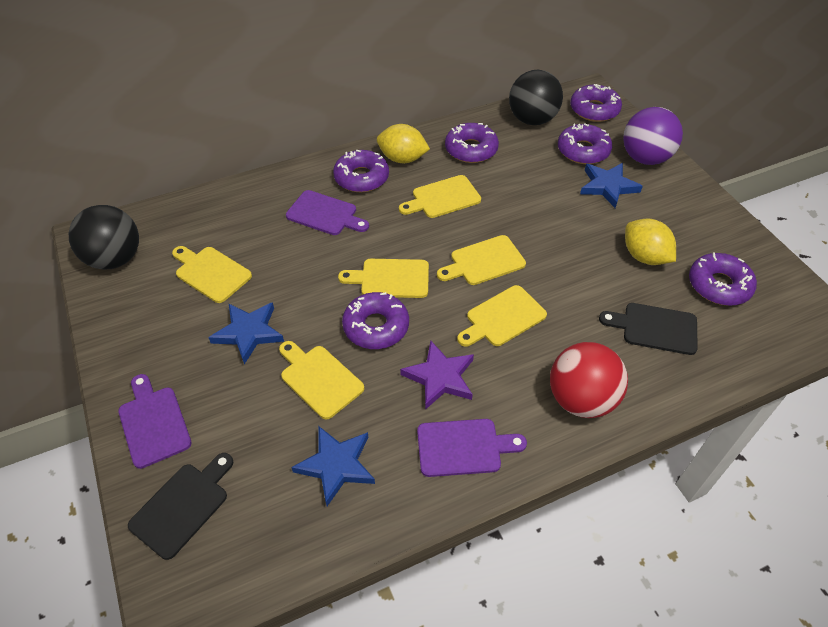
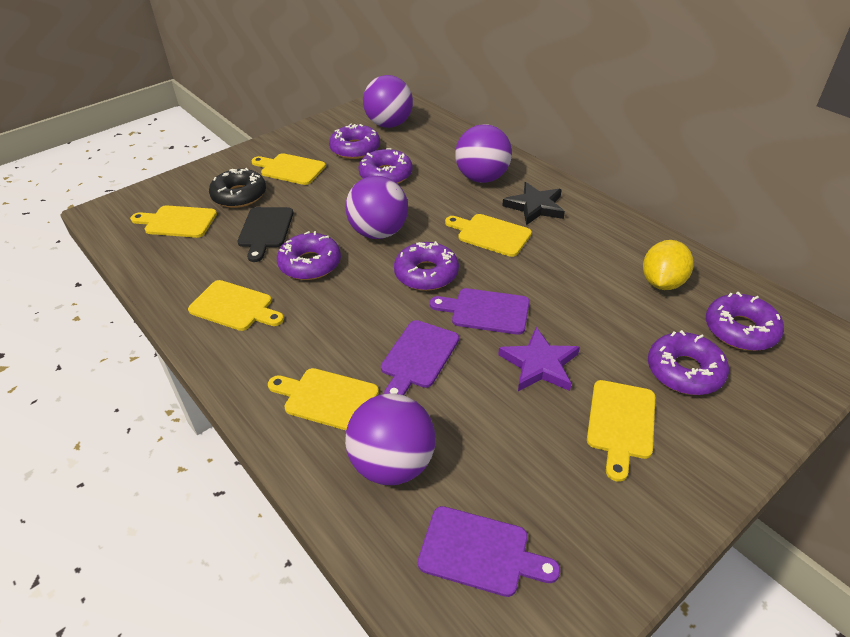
black ball: [69,205,139,270] [509,70,563,125] = 2 -> none = 0
black cutting board: [128,453,233,560] [599,303,698,355] = 2 -> [237,207,293,262] = 1
black donut: none = 0 -> [209,168,266,208] = 1
black star: none = 0 -> [502,182,565,225] = 1
blue star: [208,302,284,365] [291,426,375,506] [580,163,643,208] = 3 -> none = 0
purple ball: [623,107,683,165] = 1 -> [345,176,408,239] [345,393,436,485] [363,75,413,128] [455,124,512,183] = 4
red ball: [550,342,628,418] = 1 -> none = 0
yellow lemon: [377,124,430,163] [625,219,676,265] = 2 -> [643,240,694,290] = 1

